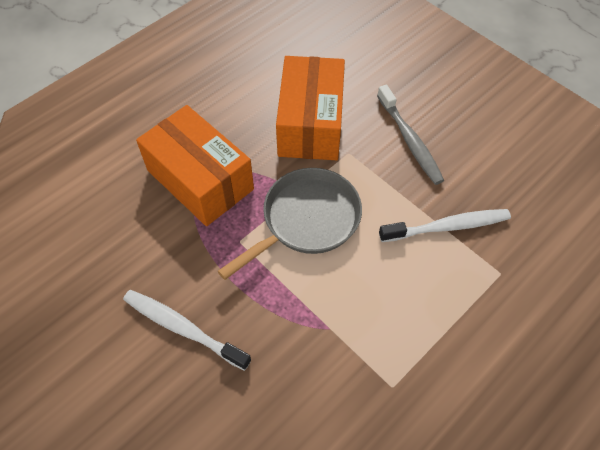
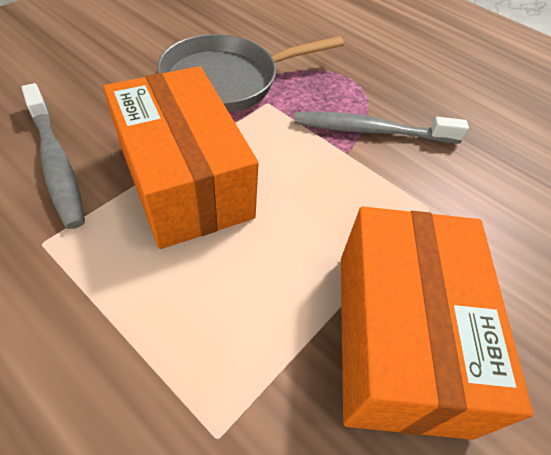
grey toothbrush: [377,85,444,185] = 1 -> [21,83,85,229] [294,112,469,144] = 2
white toothbrush: [123,290,251,371] [379,209,511,242] = 2 -> none = 0

